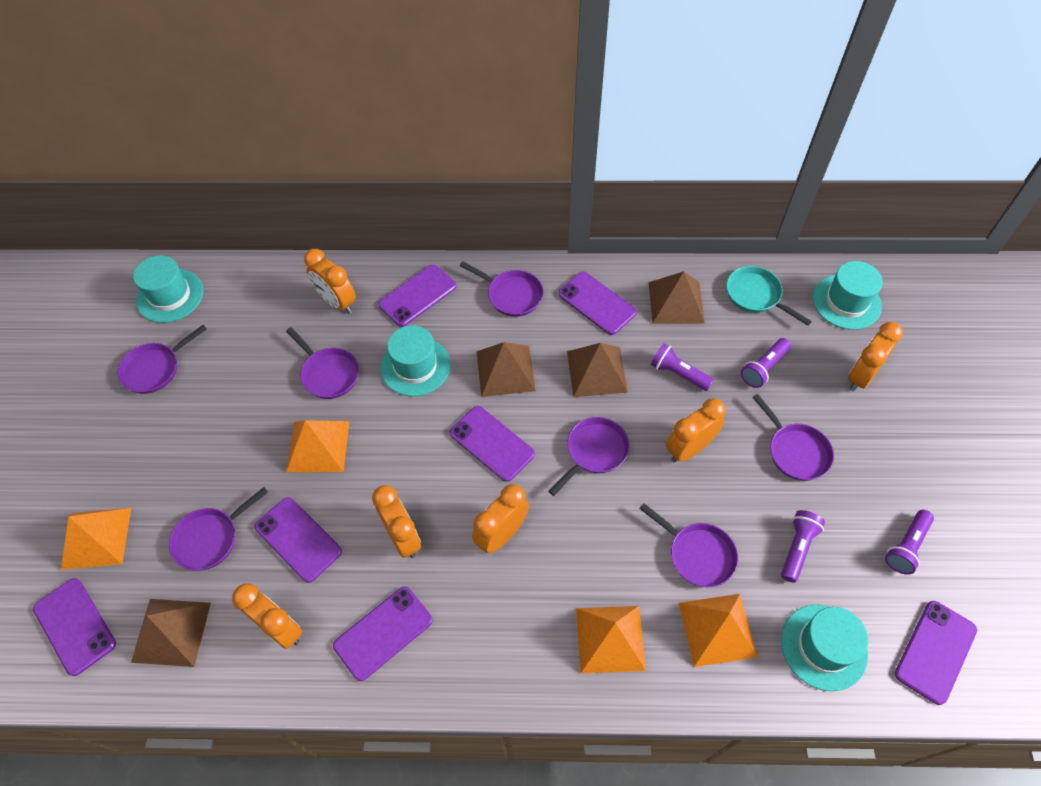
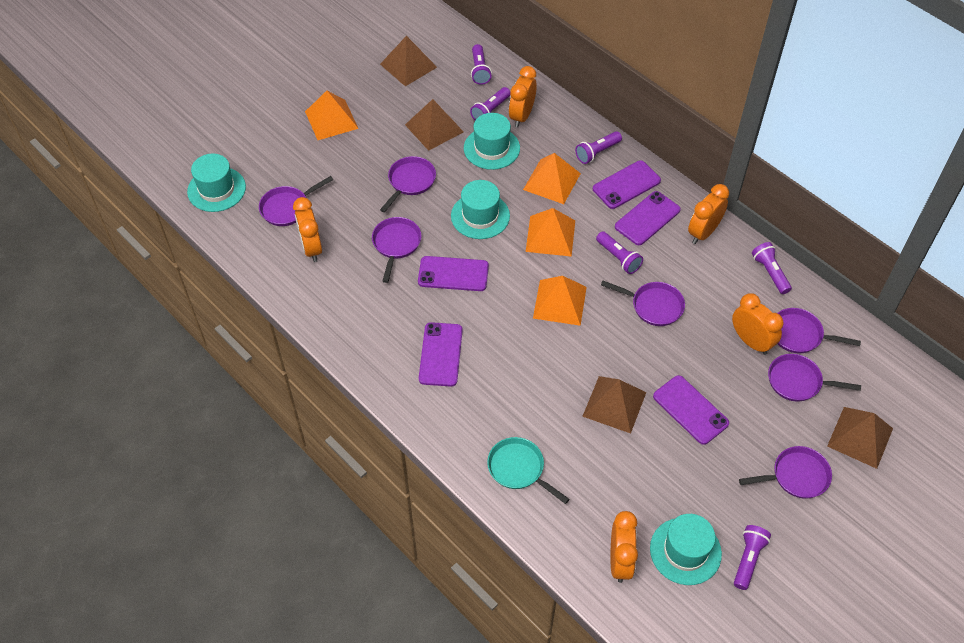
orange clock: [232,583,302,649] [304,249,356,314] [372,485,421,558] [472,484,529,553] [666,398,726,463] [848,322,903,392] = 6 -> [293,197,322,262] [509,66,537,128] [610,511,638,583] [688,184,729,244] [732,293,783,355] = 5
purple flashlight: [651,343,714,391] [741,338,791,388] [781,510,825,583] [885,510,934,575] = 4 -> [470,87,510,121] [471,44,492,85] [575,131,622,164] [596,231,643,274] [734,525,771,590] [752,242,792,294] = 6
purple phone: [33,578,116,676] [255,497,342,583] [333,587,433,681] [378,265,456,327] [450,406,535,482] [558,272,636,335] [895,601,977,705] = 7 -> [418,256,489,291] [419,322,463,387] [593,160,661,209] [615,191,681,245] [653,375,729,445] = 5

